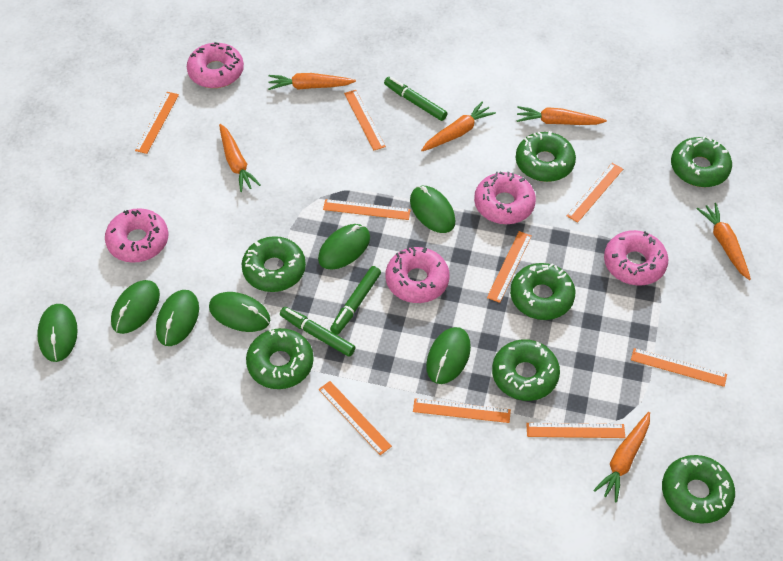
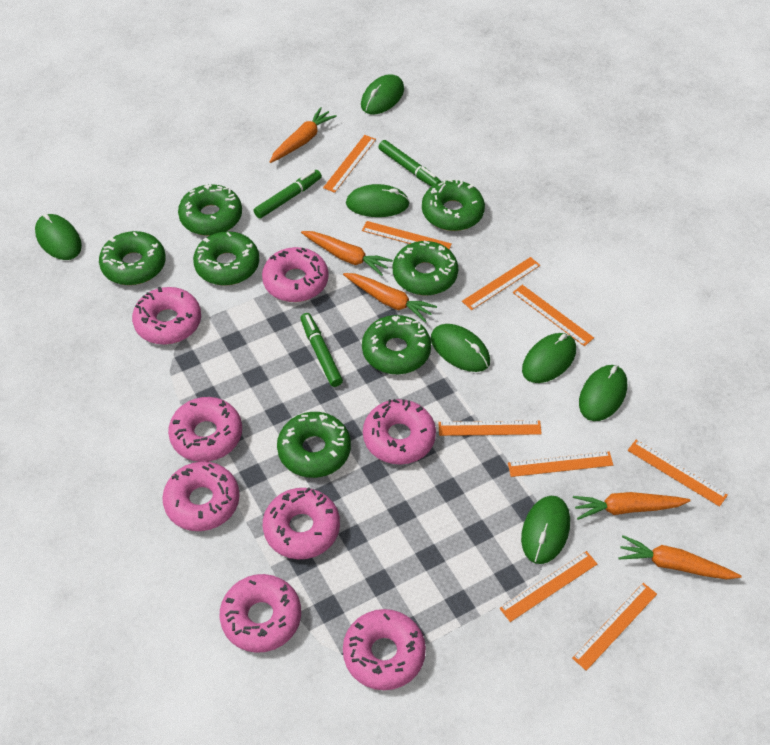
orange carrot: [219,124,261,192] [268,73,356,90] [421,101,496,151] [517,106,607,125] [593,412,650,502] [697,203,751,280] = 6 -> [270,107,337,163] [301,231,393,276] [343,273,437,323] [573,492,690,520] [618,535,742,579] = 5
pink donut: [105,208,168,263] [187,42,244,88] [385,247,449,303] [474,172,536,224] [604,230,668,286] = 5 -> [132,287,201,345] [162,461,240,531] [168,397,242,462] [220,574,301,653] [262,247,328,302] [263,488,340,559] [343,609,426,690] [363,399,436,465] = 8

